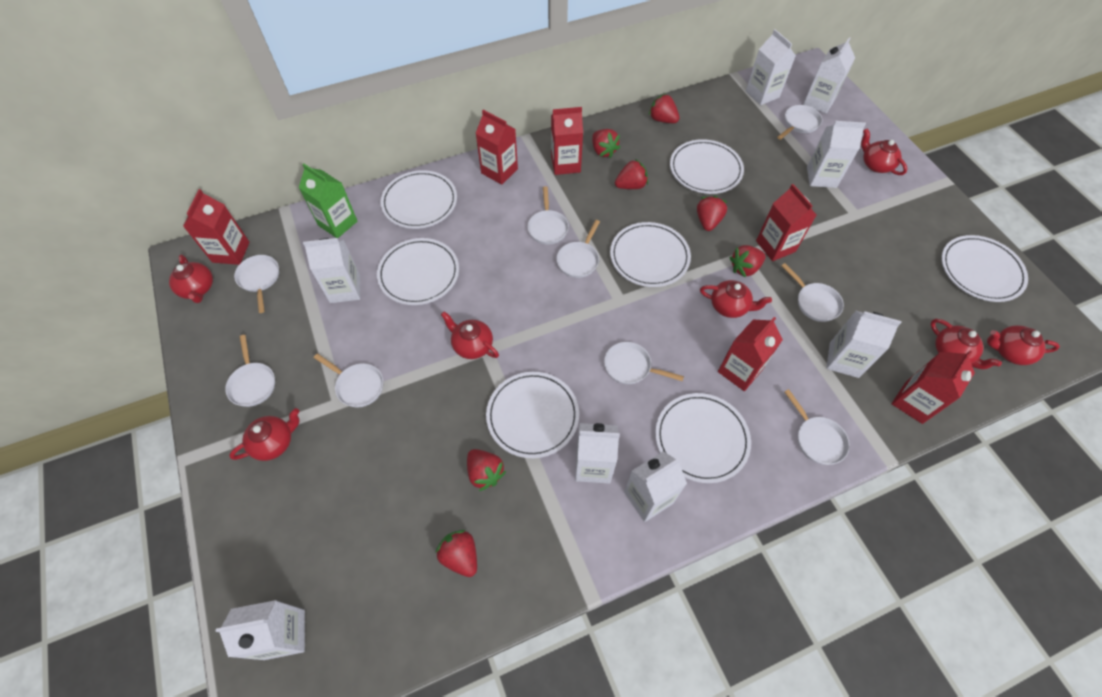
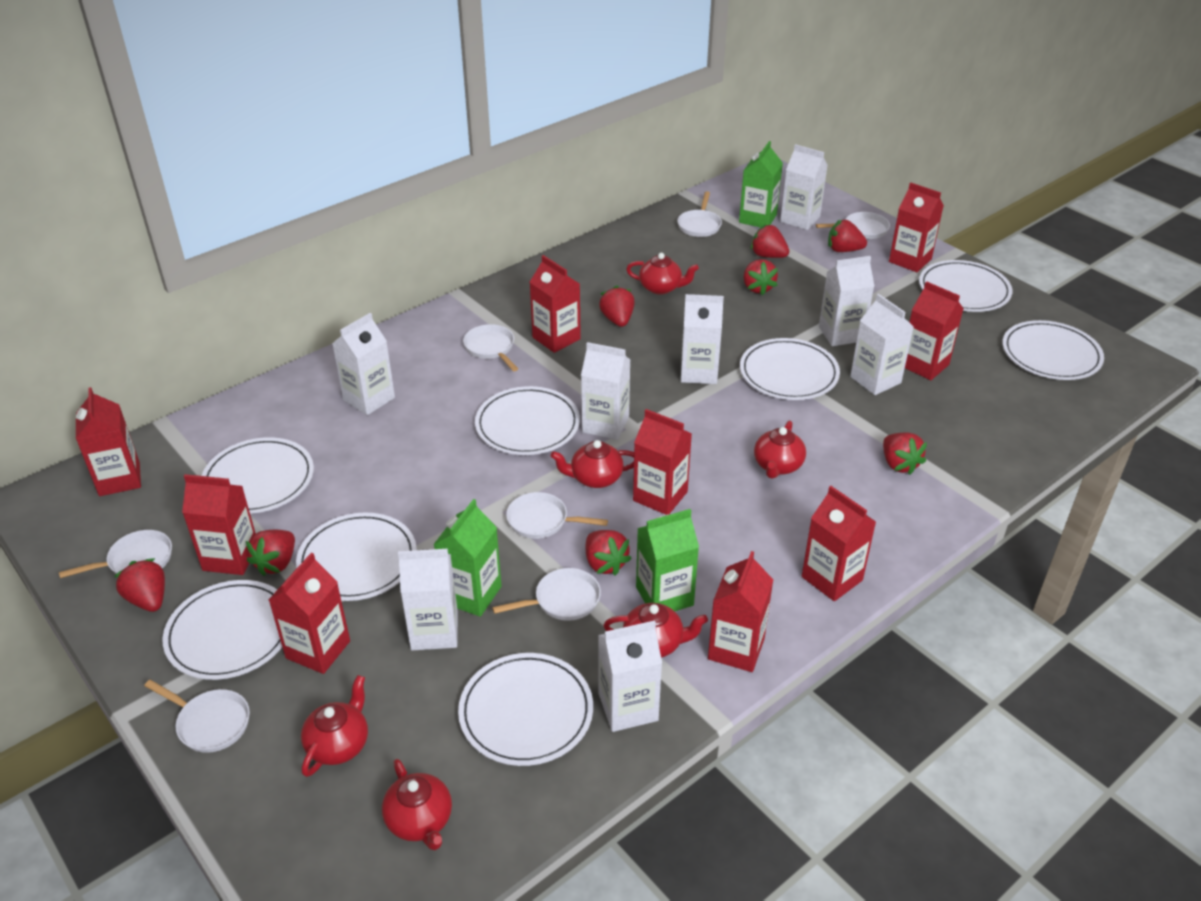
green carton: [299,163,357,238] = 1 -> [433,499,502,617] [636,509,699,611] [739,141,783,228] = 3
red carton: [183,189,250,265] [475,110,518,185] [551,107,583,175] [718,317,783,391] [756,184,817,261] [892,350,975,424] = 6 -> [76,387,141,496] [182,474,256,575] [269,552,350,674] [530,255,581,353] [633,409,692,515] [708,551,773,672] [802,486,876,601] [889,182,944,272] [905,281,964,380] = 9
red strawberry: [436,530,477,577] [467,449,506,491] [592,129,620,158] [615,159,648,189] [649,93,680,123] [697,196,727,231] [729,245,766,278] = 7 -> [114,558,165,612] [246,530,295,576] [586,530,632,576] [599,285,635,327] [744,259,778,296] [751,224,789,258] [828,220,867,252] [883,432,927,475] = 8
red teapot: [169,255,213,303] [229,408,300,461] [441,311,499,359] [700,280,772,318] [861,128,907,175] [931,319,1002,369] [987,325,1060,365] = 7 -> [301,675,368,777] [382,759,452,850] [551,440,634,488] [604,603,708,658] [626,253,699,295] [754,420,806,479] = 6
white pan: [225,335,275,407] [234,255,279,313] [314,354,383,407] [528,186,569,245] [557,220,600,278] [604,342,684,384] [777,105,822,140] [781,263,844,322] [785,389,850,465] = 9 -> [59,530,172,578] [144,680,250,753] [463,324,518,371] [492,568,601,621] [506,492,608,539] [677,191,722,237] [816,212,890,239] = 7
white plate: [377,238,459,305] [380,170,457,229] [486,372,579,458] [610,222,691,287] [655,393,751,483] [670,139,744,194] [941,235,1028,302] = 7 -> [162,580,282,680] [202,437,314,514] [296,512,417,601] [458,653,593,766] [475,386,580,455] [740,338,840,400] [919,260,1012,312] [1002,320,1104,380] = 8

